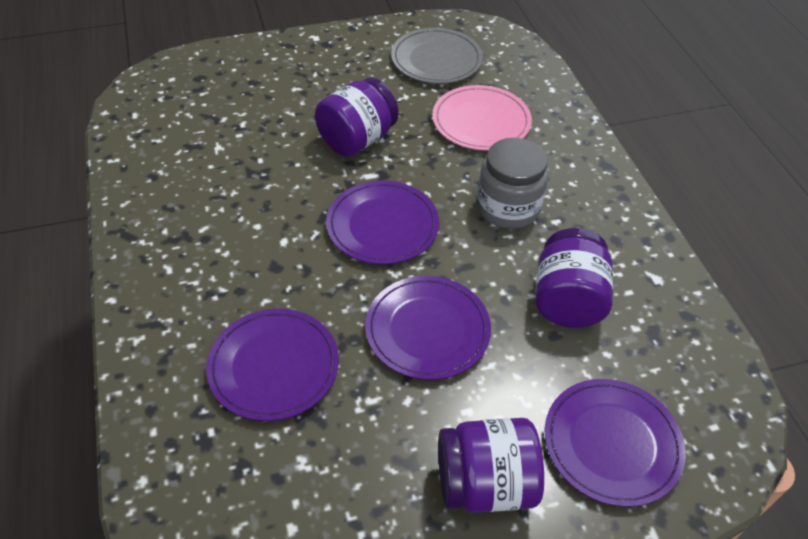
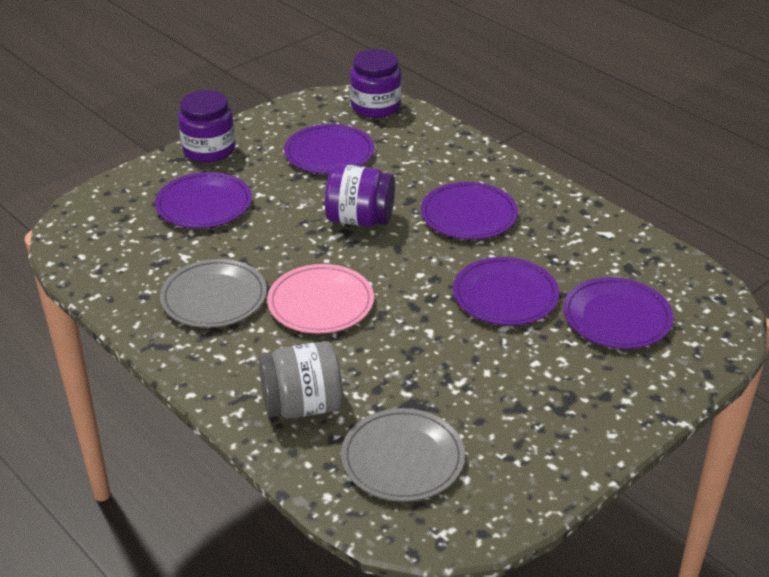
grey plate: [391,28,483,84] = 1 -> [160,259,267,328] [341,408,465,502] = 2
purple plate: [206,309,339,421] [326,181,439,265] [365,276,491,380] [545,379,686,507] = 4 -> [155,172,252,228] [284,124,374,174] [421,182,518,239] [453,257,559,325] [563,277,673,349] = 5

